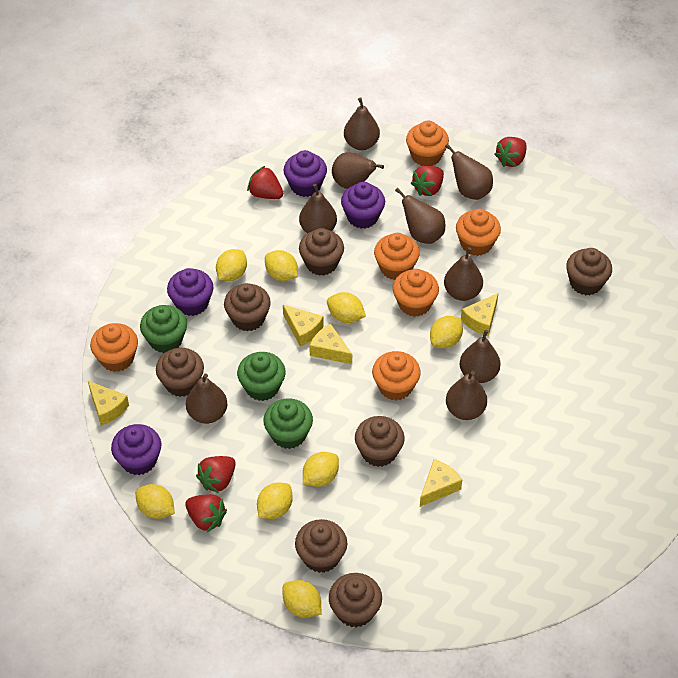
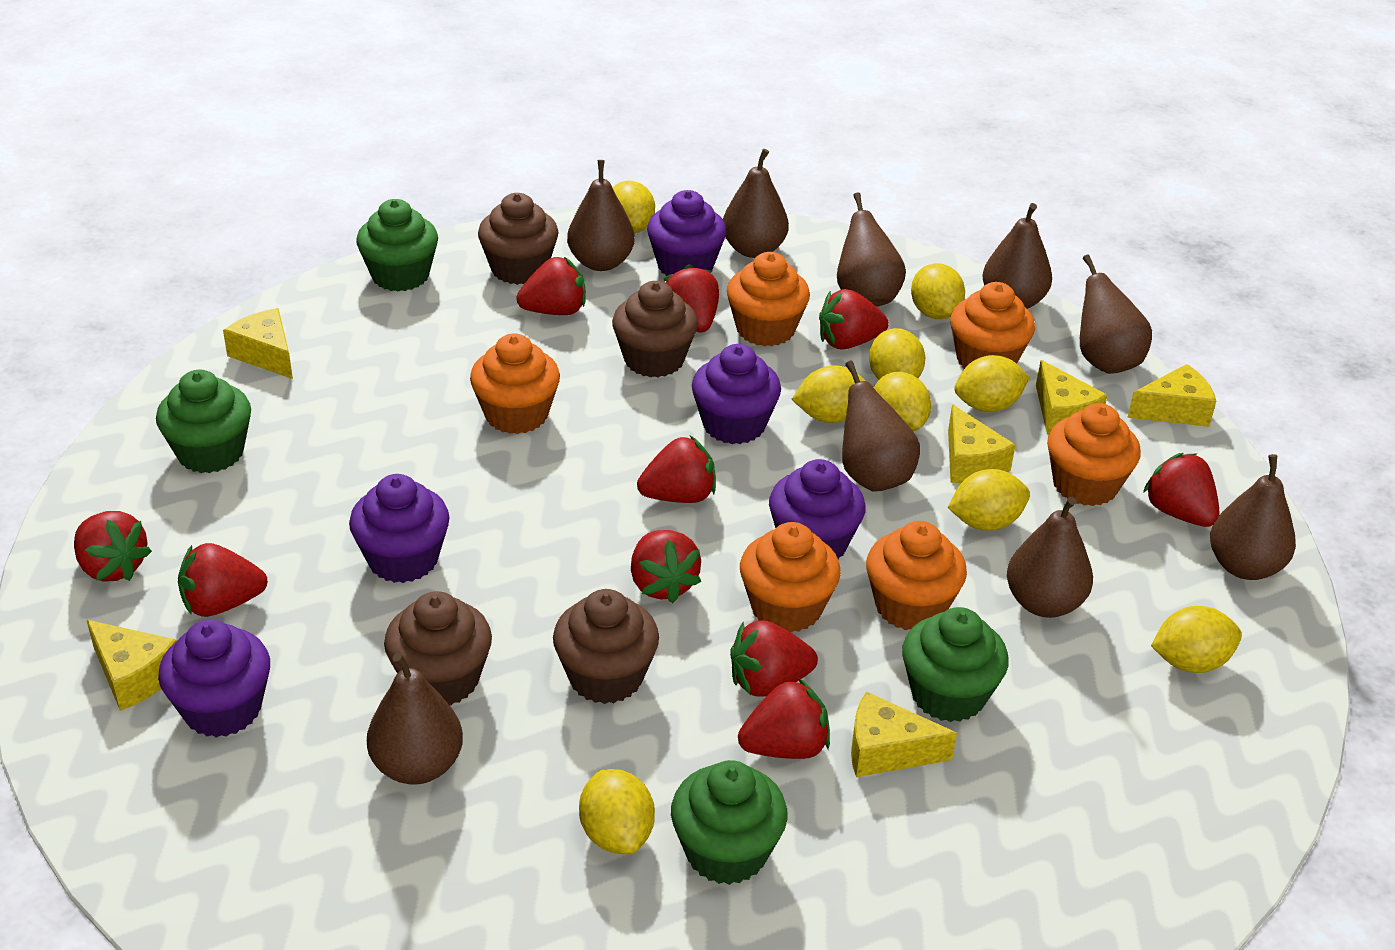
brown cupcake: [156,348,204,397] [224,283,271,331] [295,519,347,573] [299,228,344,276] [329,573,382,628] [355,416,405,467] [566,248,612,295] = 7 -> [384,591,492,706] [478,193,559,285] [553,589,659,704] [612,281,698,377] = 4
green cupcake: [140,305,187,353] [237,352,286,401] [263,398,313,449] = 3 -> [156,370,251,473] [356,199,438,292] [671,760,788,885] [902,607,1009,722] = 4
purple cupcake: [111,424,161,475] [167,268,213,316] [284,150,327,197] [341,182,385,229] = 4 -> [158,619,270,737] [349,474,450,583] [647,190,727,276] [692,344,781,444] [769,459,866,560] = 5
red strawberry: [185,494,227,532] [196,456,236,493] [247,166,283,199] [411,165,444,196] [494,137,527,167] = 5 -> [74,511,152,582] [178,543,268,617] [516,257,586,315] [631,530,701,603] [637,436,716,503] [663,264,719,332] [730,620,818,696] [738,678,830,759] [819,289,889,350] [1143,453,1220,527] = 10
yellow cheese: [88,381,129,426] [283,305,324,346] [309,323,352,364] [420,459,462,507] [461,293,498,336] = 5 -> [87,620,177,711] [223,308,293,379] [851,691,957,777] [948,405,1016,483] [1036,360,1108,435] [1127,364,1216,427] = 6
yellow lemon: [136,484,175,519] [216,249,247,281] [257,483,293,519] [265,250,298,281] [283,580,321,618] [303,452,339,487] [327,292,366,323] [430,316,463,348] = 8 -> [579,769,655,854] [613,181,655,233] [792,365,865,423] [869,328,925,380] [874,372,931,431] [911,263,965,319] [948,469,1030,531] [954,355,1030,412] [1151,606,1242,673] = 9

